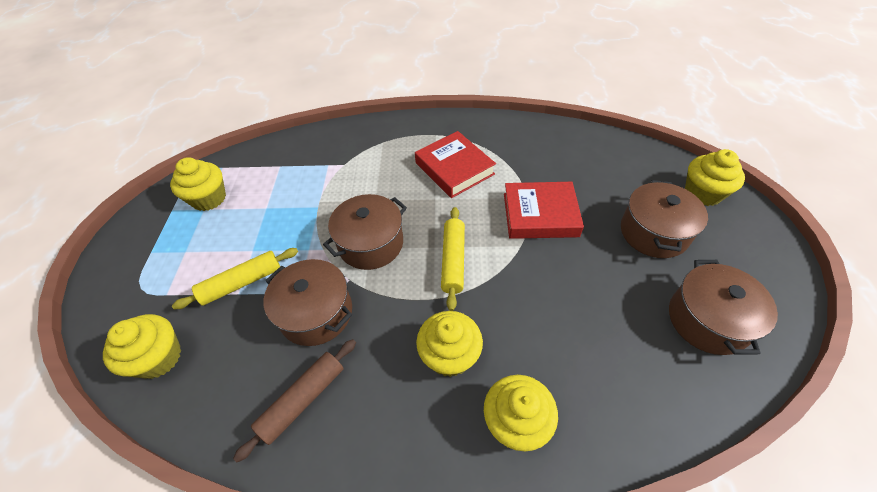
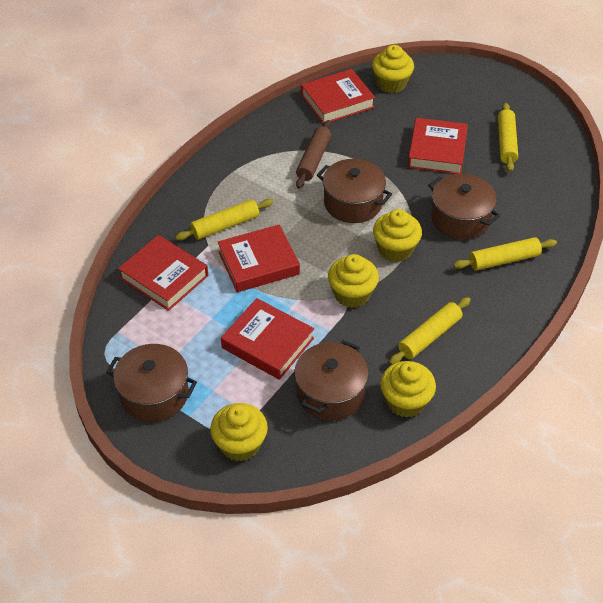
red book: [415,131,496,198] [504,182,584,239] = 2 -> [118,235,208,311] [218,225,300,292] [221,298,314,380] [301,69,375,123] [408,118,468,174] = 5
yellow rolling pin: [172,248,298,309] [441,207,465,311] = 2 -> [175,199,273,240] [389,297,471,365] [453,237,557,271] [498,103,518,172] = 4

